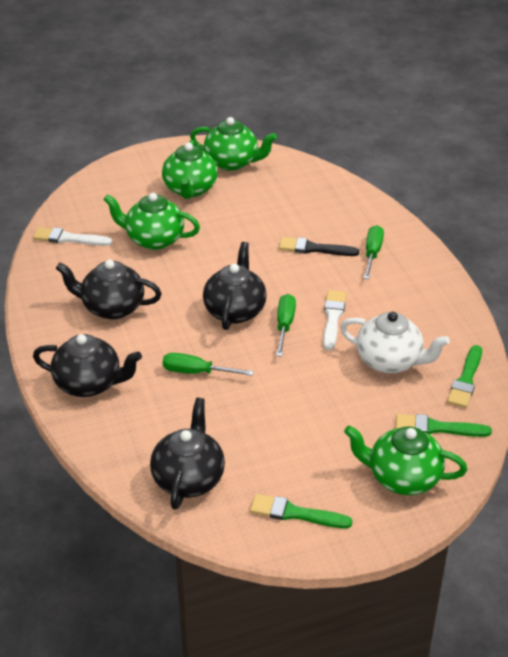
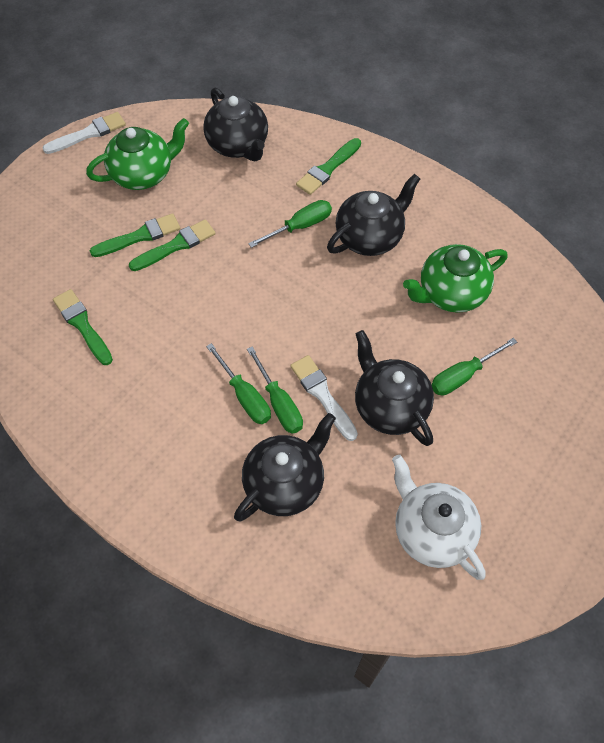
black brush: [279,237,359,256] = 1 -> none = 0
green brush: [250,494,352,528] [396,414,492,437] [447,345,482,408] = 3 -> [53,289,113,365] [90,213,180,257] [129,219,216,271] [296,138,361,195] = 4
green screwdriver: [163,353,254,376] [276,294,296,357] [364,225,384,279] = 3 -> [206,343,271,424] [247,346,303,434] [248,200,332,248] [432,338,517,395] = 4
green teapot: [103,193,200,250] [162,140,218,199] [190,117,277,171] [344,425,467,495] = 4 -> [86,118,189,190] [403,244,508,313] = 2

